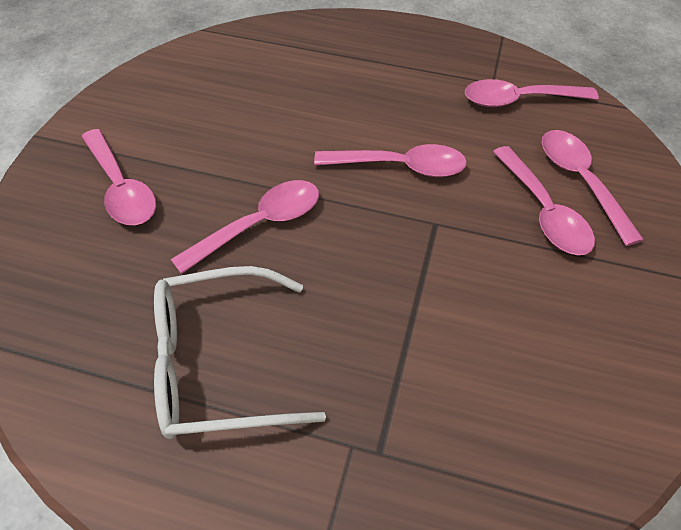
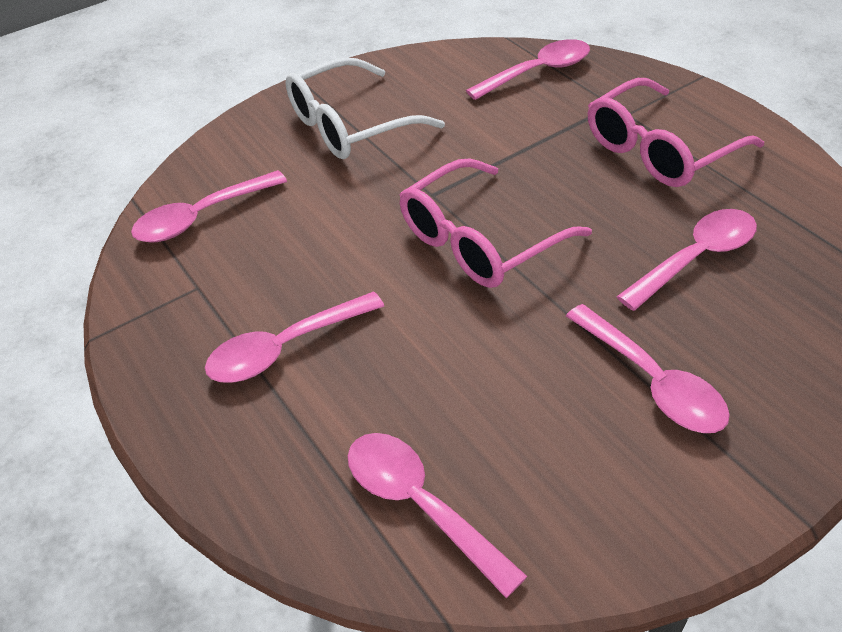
pink glasses: none = 0 -> [399,158,592,288] [588,78,764,187] = 2

